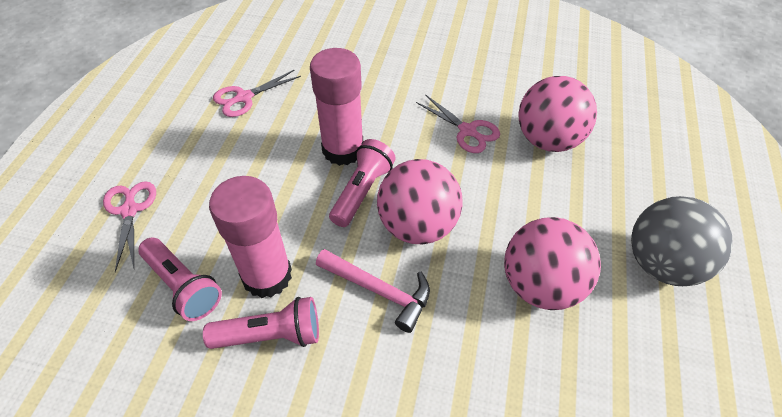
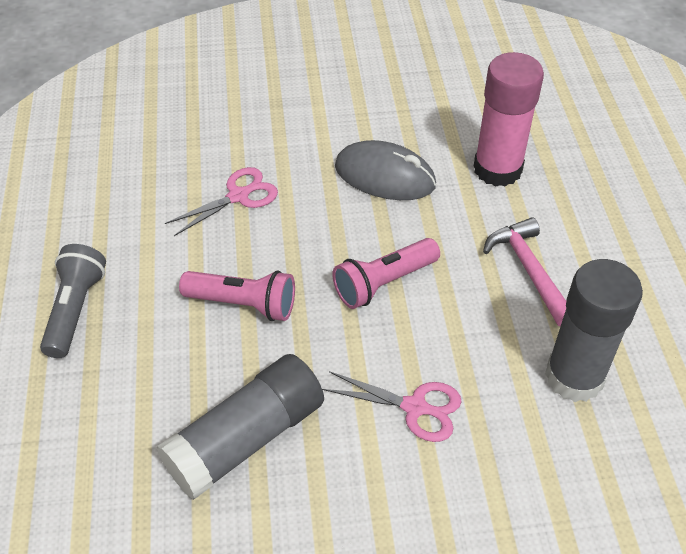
grey ball: [631,196,733,286] = 1 -> none = 0
grey flashlight: none = 0 -> [40,244,106,358] = 1
grey glue stick: none = 0 -> [156,354,324,500] [545,259,643,402] = 2
grey mouse: none = 0 -> [335,140,436,200] = 1
pink ball: [377,159,463,244] [504,217,601,310] [518,76,597,152] = 3 -> none = 0
pink flashlight: [139,238,222,321] [203,297,319,349] [329,139,396,227] = 3 -> [179,270,295,321] [332,238,440,309] = 2
pink glue stick: [209,176,292,298] [310,48,363,166] = 2 -> [474,52,544,186] = 1
pink scissors: [103,181,156,272] [213,70,301,117] [416,94,500,153] = 3 -> [165,167,278,236] [322,371,462,442] = 2

